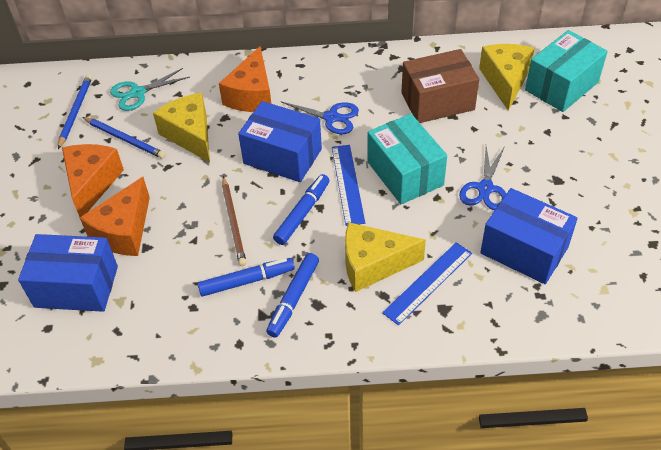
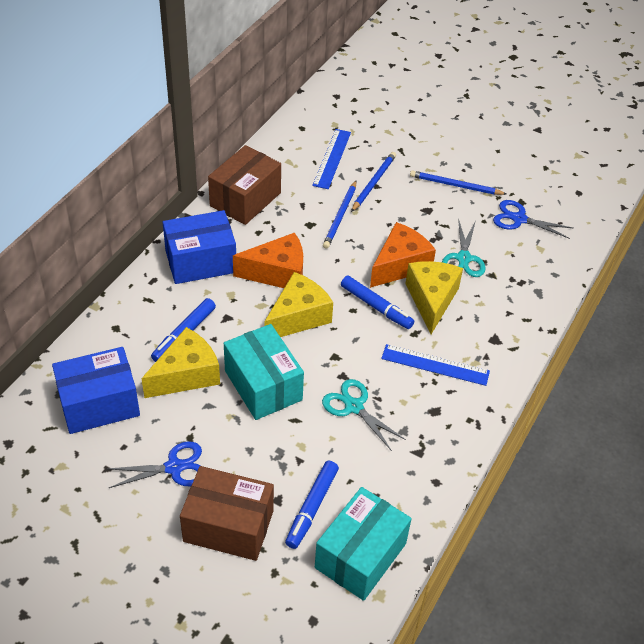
blue box: [18,234,118,312] [238,101,322,182] [480,188,578,284] = 3 -> [52,347,140,434] [163,210,236,284] = 2
blue pencil: [58,74,92,149] [83,117,165,159] = 2 -> [323,181,357,249] [351,152,396,212] [410,170,506,195] = 3
brown box: [402,49,479,123] = 1 -> [180,466,274,561] [208,145,281,225] = 2
brown pencil: [222,176,246,266] = 1 -> none = 0
orange cheese: [62,144,124,217] [80,177,150,256] [219,46,271,112] = 3 -> [233,233,303,288] [370,222,436,288] = 2
turquoise scissors: [110,68,190,111] = 1 -> [322,379,406,451] [442,218,486,277] = 2

